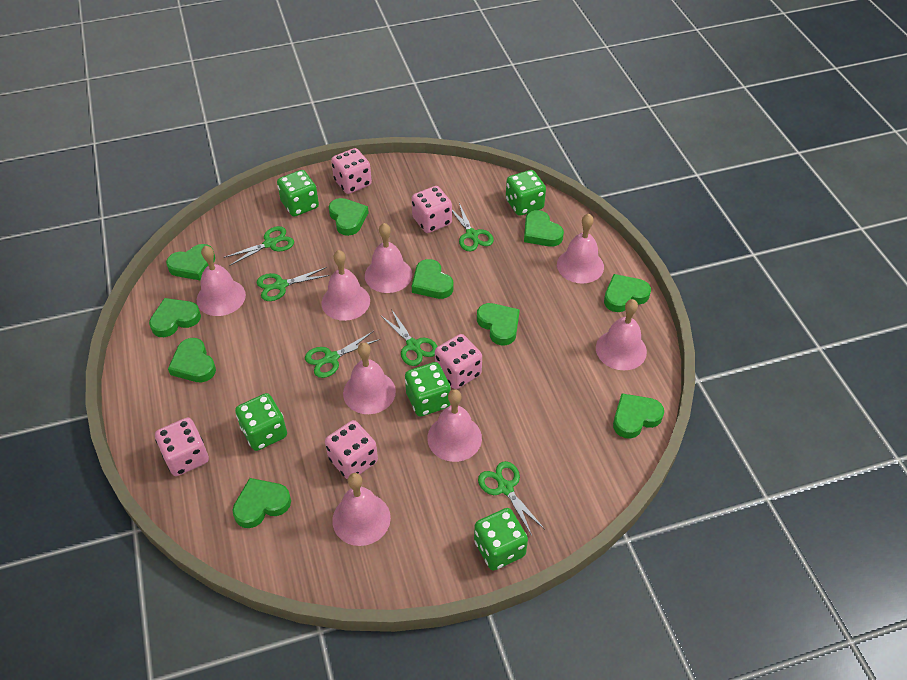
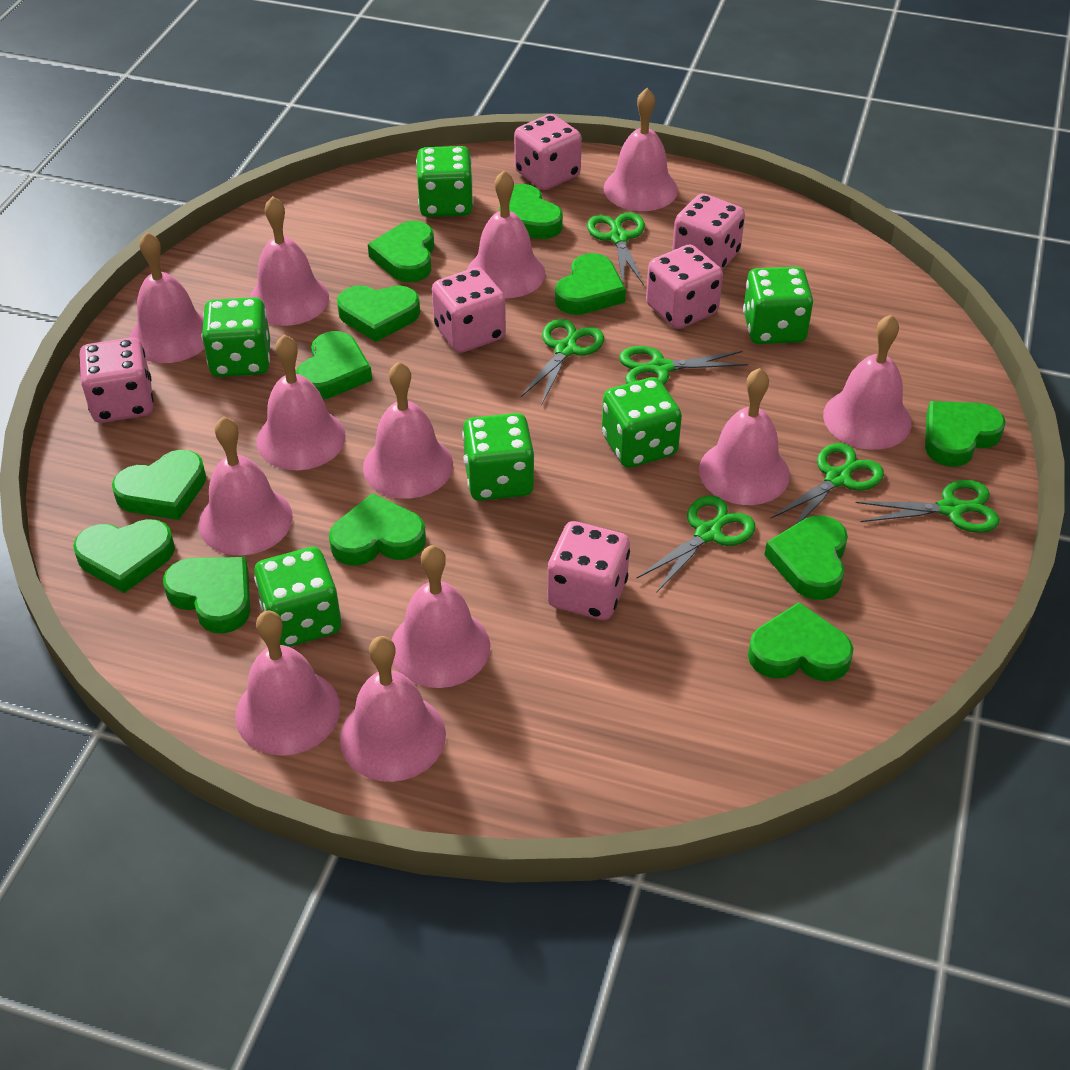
green dice: [235,393,287,451] [277,170,319,217] [405,362,451,417] [474,508,528,571] [506,170,546,216] = 5 -> [202,297,270,377] [254,547,341,647] [416,146,474,217] [462,413,535,501] [602,377,682,468] [743,267,813,344] = 6
green heart: [149,298,201,337] [166,244,215,280] [168,338,216,382] [232,478,291,528] [329,198,369,236] [412,259,453,299] [477,303,520,345] [524,210,564,247] [604,274,651,312] [613,394,664,439] = 10 -> [73,519,175,593] [112,450,206,520] [163,557,250,633] [296,331,372,400] [329,493,426,566] [337,285,420,342] [368,221,434,282] [498,184,563,239] [555,253,626,315] [748,602,854,682] [764,515,848,600] [925,401,1006,467] = 12
pink bell: [197,246,246,316] [321,250,370,321] [332,473,391,546] [343,342,396,414] [365,223,412,293] [427,389,482,462] [557,214,604,284] [596,299,647,370] = 8 -> [130,232,205,363] [199,416,293,556] [235,611,340,756] [249,196,329,326] [257,335,346,470] [340,636,446,782] [363,362,453,499] [391,545,490,688] [467,171,545,299] [604,88,678,211] [699,368,790,505] [823,315,911,450] = 12
pink dice: [155,418,209,476] [325,420,378,480] [331,148,372,194] [411,186,452,233] [435,334,482,389] = 5 -> [79,337,154,423] [432,267,506,353] [514,114,582,190] [547,521,630,620] [646,244,723,329] [672,193,745,270] = 6

